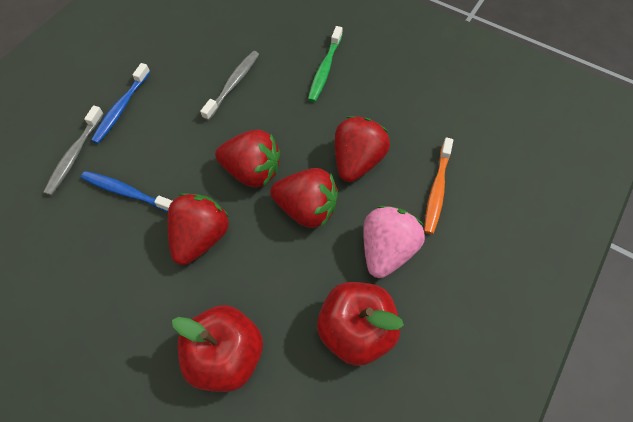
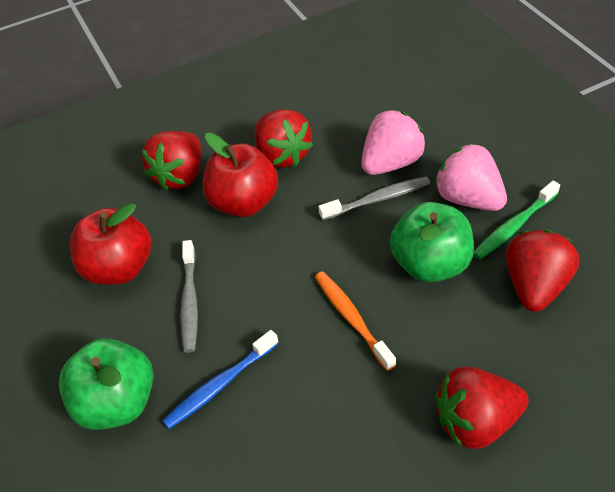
blue toothbrush: [81,171,173,212] [91,63,150,144] = 2 -> [163,330,279,429] = 1
green apple: none = 0 -> [59,338,153,430] [390,202,474,283] = 2
pink strawberry: [363,206,425,278] = 1 -> [361,110,426,175] [434,143,507,211] = 2

